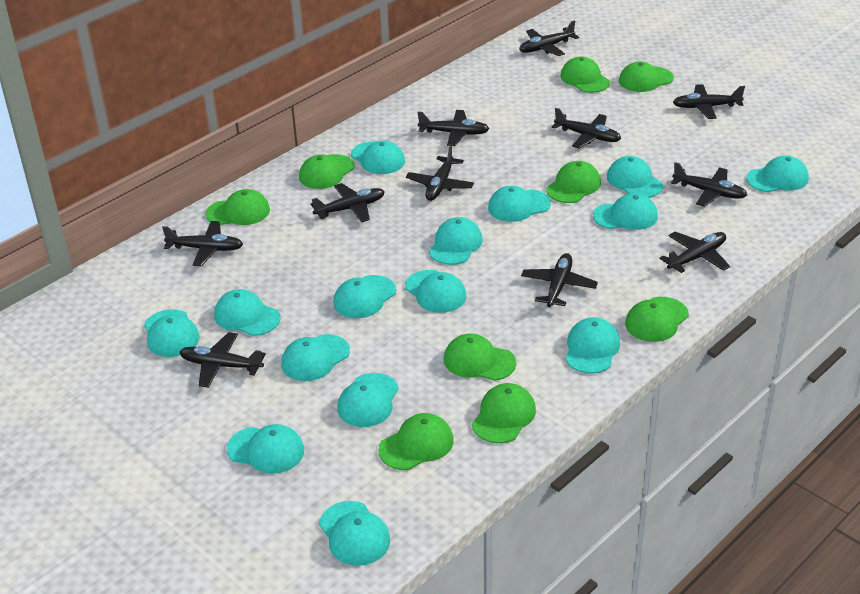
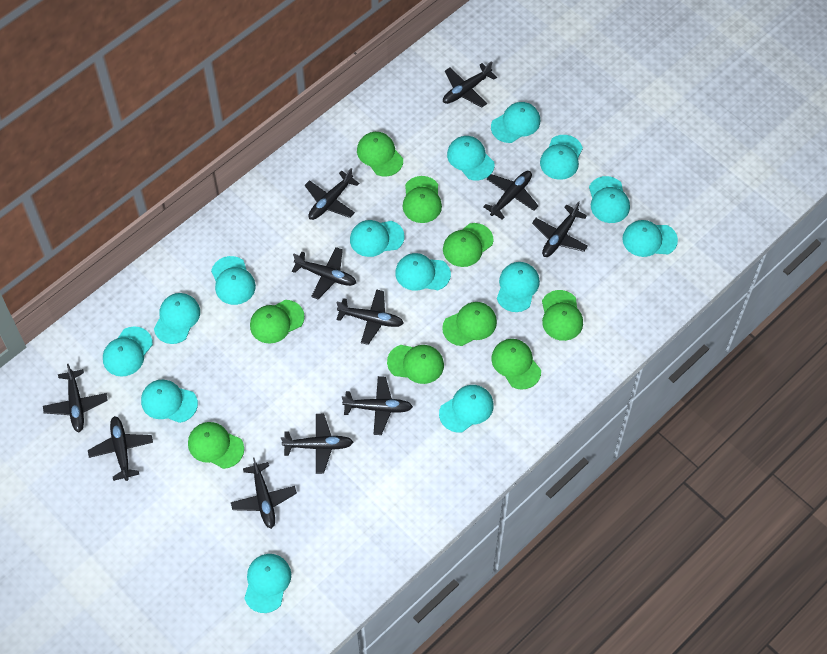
turquoise cap: [144,309,200,357] [214,289,280,336] [227,424,304,474] [282,334,350,381] [319,501,390,566] [333,275,396,318] [337,373,399,427] [351,140,405,174] [405,270,466,313] [429,217,483,265] [488,186,551,222] [565,317,620,374] [593,193,658,230] [607,156,663,198] [746,156,809,192] = 15 -> [103,326,153,377] [141,380,198,423] [154,293,200,344] [211,256,256,305] [244,554,291,613] [350,220,405,257] [395,253,451,291] [439,385,494,433] [447,136,495,180] [491,102,540,143] [497,262,540,312] [540,135,583,180] [589,176,630,223] [622,220,678,257] = 14

